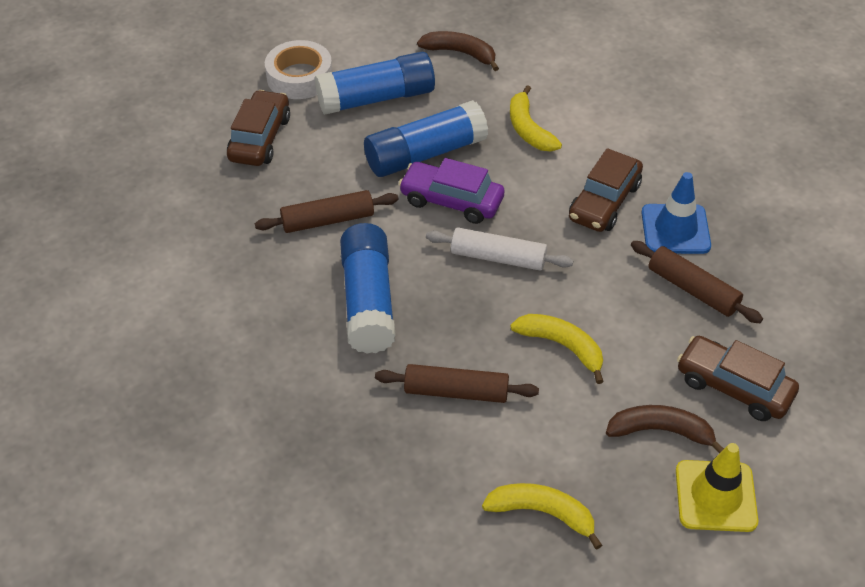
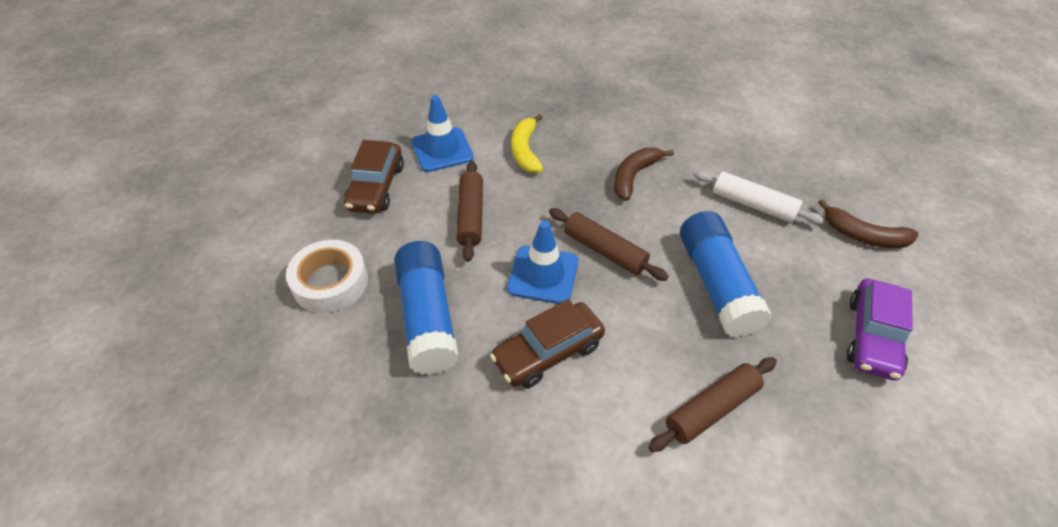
blue glue stick: [315,52,435,115] [340,223,396,354] [364,100,488,177] = 3 -> [394,241,459,375] [680,211,772,337] = 2
blue traffic cone: [641,172,711,254] = 1 -> [411,95,474,172] [507,221,578,304] = 2
brown car: [227,90,290,166] [569,148,643,232] [677,336,799,421] = 3 -> [344,140,404,214] [490,299,605,388] = 2
yellow banana: [482,483,602,550] [510,85,562,152] [510,314,604,384] = 3 -> [511,114,543,173] = 1
yellow traffic cone: [676,443,758,532] = 1 -> none = 0

